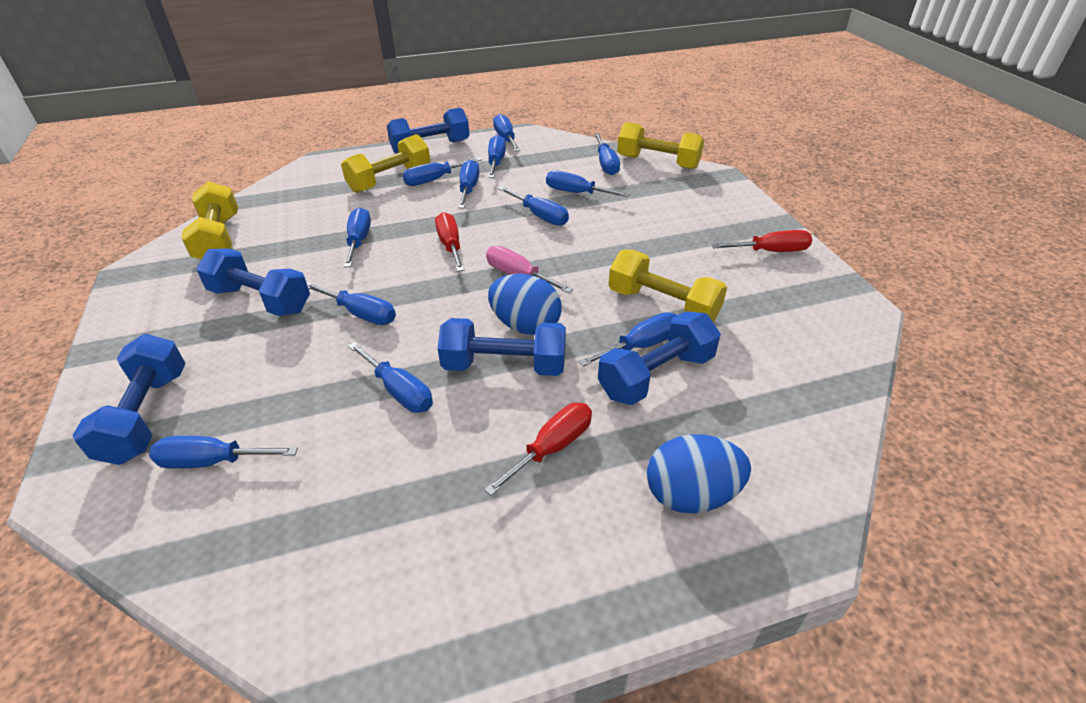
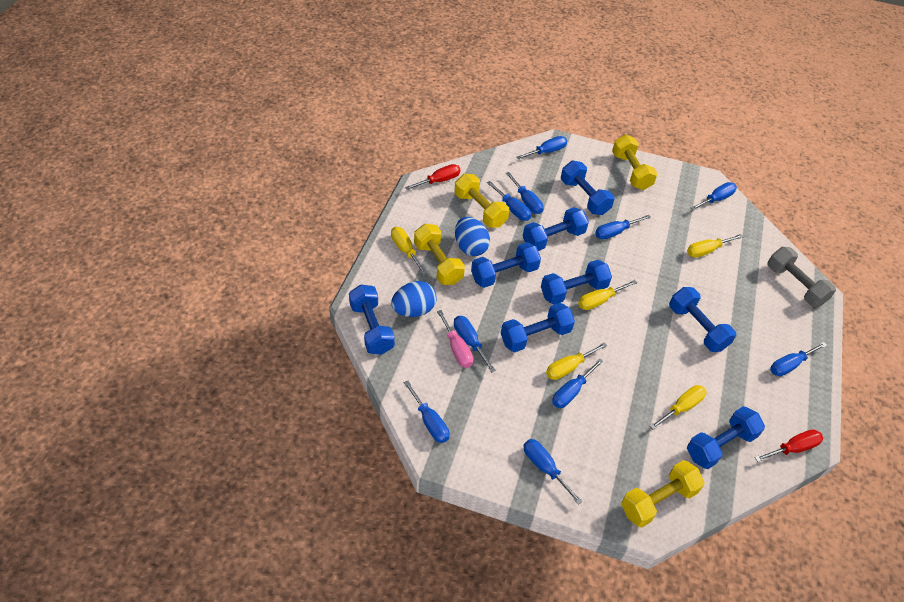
blue dumbbell: [72,334,186,465] [196,248,310,316] [387,108,470,154] [437,318,566,376] [598,311,721,405] = 5 -> [349,285,395,354] [471,242,541,288] [501,303,575,352] [523,207,589,251] [541,260,612,305] [561,161,614,215] [669,287,736,352] [687,406,765,469] = 8
blue screwdriver: [149,436,298,469] [307,282,396,325] [344,207,371,267] [348,342,433,413] [402,157,482,186] [458,160,479,208] [488,135,506,178] [493,114,521,152] [498,186,569,226] [546,170,630,197] [579,312,677,367] [594,134,620,175] = 12 -> [404,381,450,443] [454,316,496,373] [487,181,531,221] [506,172,544,214] [516,136,567,160] [524,439,583,505] [552,359,604,408] [595,215,651,239] [691,182,737,211] [770,342,827,376] = 10
grey dumbbell: none = 0 -> [767,247,836,307] = 1
red screwdriver: [435,212,464,272] [484,403,592,496] [711,230,812,252] = 3 -> [405,164,460,190] [755,429,823,462] = 2
yellow screwdriver: none = 0 -> [391,227,427,275] [546,342,607,380] [578,280,637,310] [650,385,707,430] [687,234,743,258] = 5

